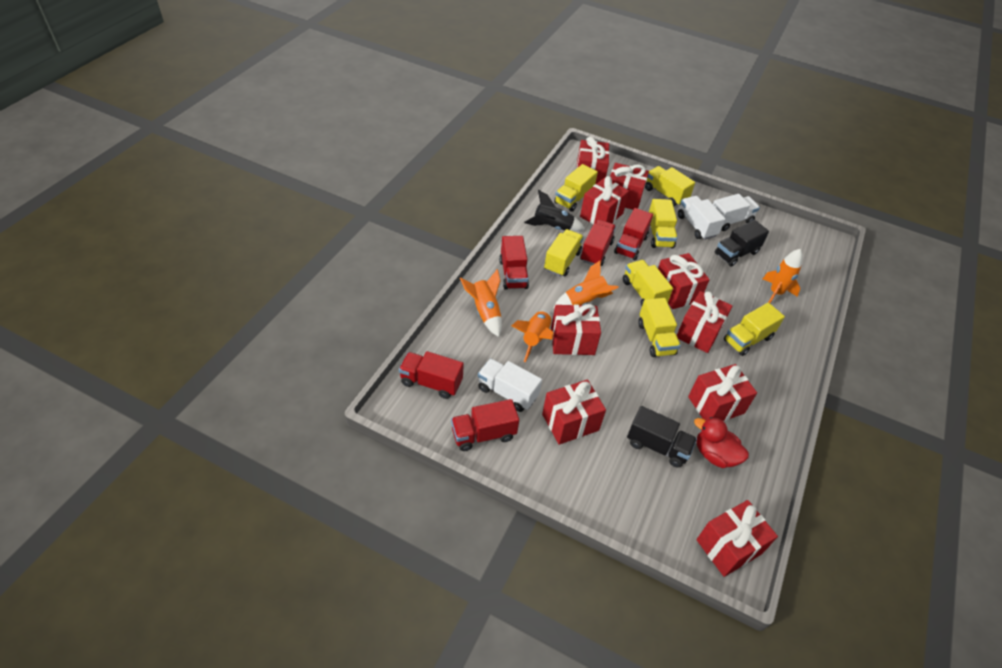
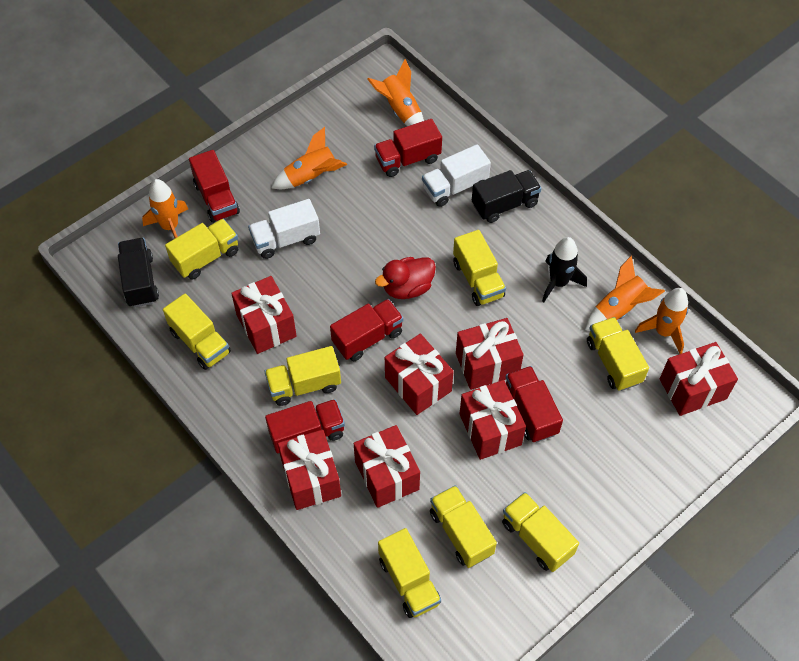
orange rocket: [460,269,502,337] [512,310,554,362] [553,260,619,309] [763,249,803,303] = 4 -> [142,179,188,238] [271,127,347,189] [367,59,424,126] [585,256,665,330] [635,288,688,354] = 5
red gift: [542,380,606,445] [551,304,601,355] [577,137,610,184] [580,176,629,224] [610,163,649,210] [658,253,710,309] [677,291,732,353] [688,364,757,421] [696,500,778,577] = 9 -> [231,276,297,354] [278,430,341,510] [354,425,420,508] [385,333,454,415] [456,318,524,390] [460,380,526,460] [660,342,738,416] = 7
white truck: [478,358,542,412] [678,196,725,240] [713,194,760,231] = 3 -> [248,199,320,259] [422,144,491,207] = 2
yellow truck: [544,229,584,276] [554,164,598,212] [623,260,673,306] [638,298,681,357] [645,166,695,206] [649,199,678,249] [724,303,785,356] = 7 -> [163,293,231,370] [165,219,238,280] [264,346,341,406] [378,528,441,618] [430,485,497,568] [453,230,506,306] [502,492,579,572] [587,317,649,391] = 8

